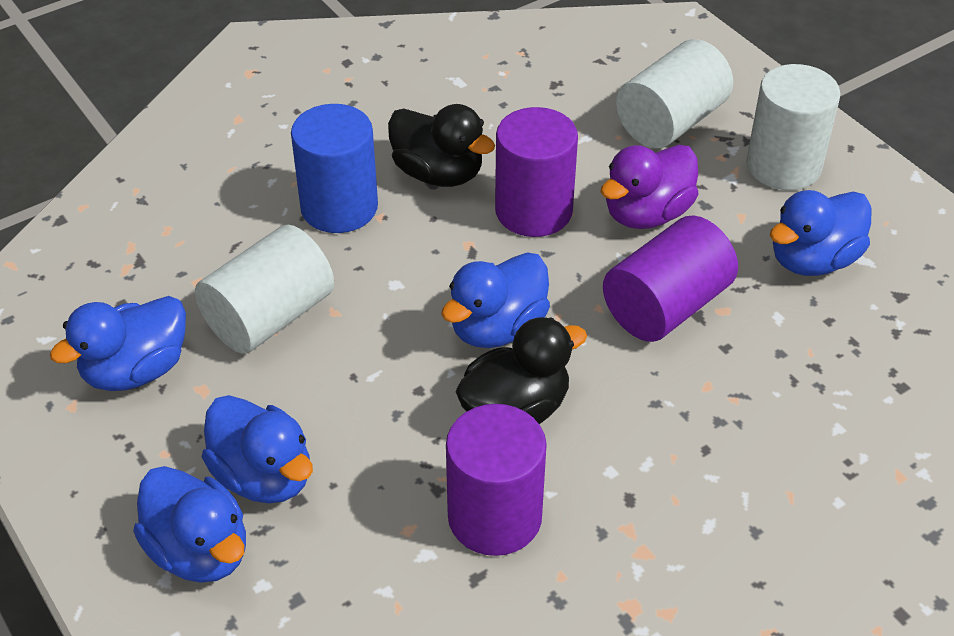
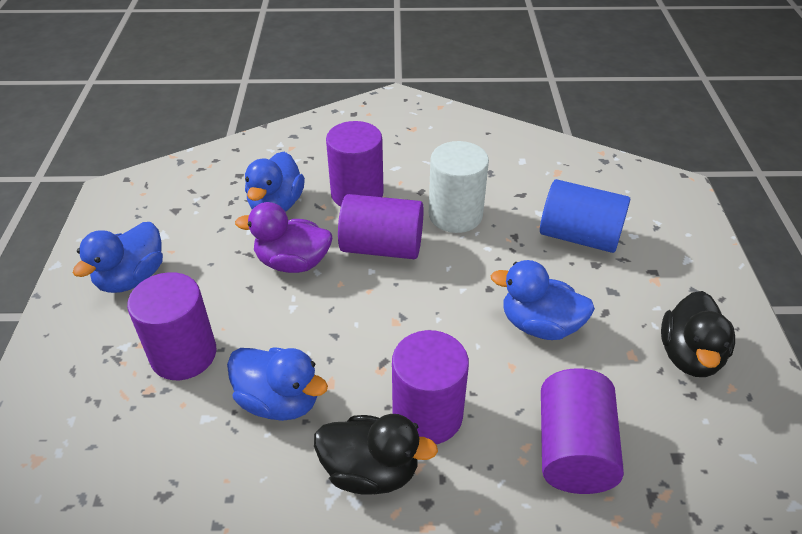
blue duck: [50,296,186,391] [133,466,246,583] [202,395,313,503] [441,252,550,348] [770,190,871,276] = 5 -> [73,222,163,293] [227,347,328,421] [245,152,305,212] [491,260,595,340] = 4
purple cylinder: [446,404,547,556] [495,107,578,237] [603,215,738,342] = 3 -> [127,272,216,380] [326,121,384,207] [338,194,424,259] [392,330,469,444] [541,368,624,494] = 5
white cylinder: [195,225,334,354] [616,39,733,149] [746,64,840,190] = 3 -> [429,141,489,233] = 1

